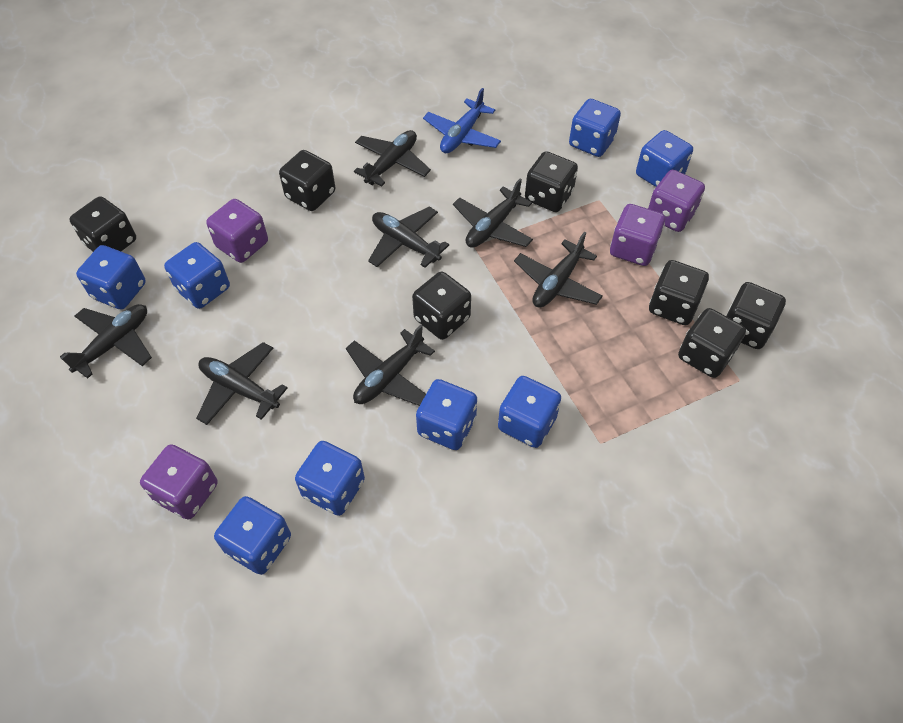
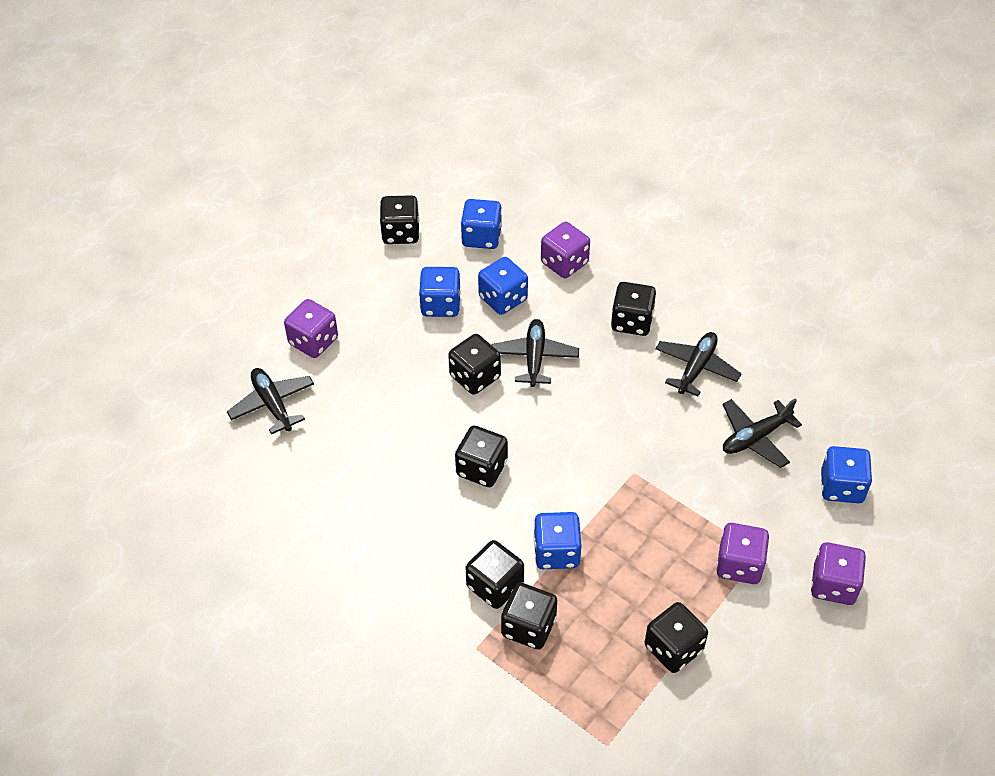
black plane: [60,304,152,379] [196,342,288,425] [346,325,435,406] [354,130,431,186] [368,207,449,268] [453,179,533,248] [514,232,603,308] = 7 -> [227,368,314,434] [492,319,579,387] [656,332,742,396] [722,398,802,468] = 4
blue dice: [76,245,146,310] [164,242,230,309] [214,496,291,575] [295,441,365,516] [416,379,477,450] [498,376,561,448] [569,99,621,157] [636,130,693,187] = 8 -> [419,267,461,317] [461,199,502,249] [478,257,528,315] [533,512,582,569] [821,446,872,503] = 5
blue plane: [423,88,501,153] = 1 -> none = 0

